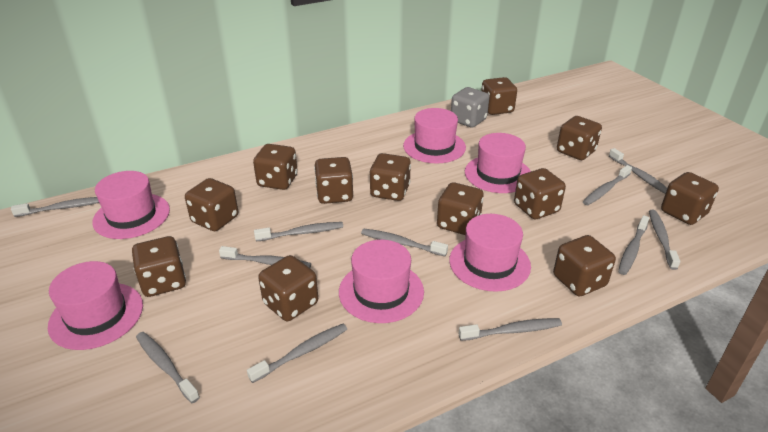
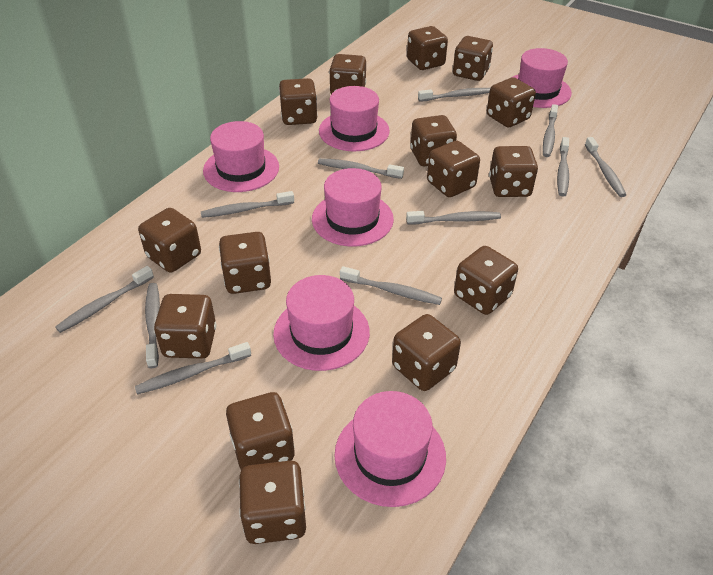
brown dice: [132,236,186,297] [185,178,238,231] [253,144,298,190] [258,255,318,321] [314,157,353,204] [370,153,411,201] [437,182,484,235] [481,77,517,115] [514,168,566,219] [553,235,616,296] [557,116,602,160] [661,172,719,225] = 12 -> [138,208,201,273] [154,294,217,359] [219,232,271,294] [226,392,295,469] [239,460,306,544] [279,78,318,125] [329,54,366,94] [392,314,461,391] [407,26,448,70] [410,115,457,166] [427,141,480,197] [453,36,493,81] [454,246,518,315] [487,77,536,127] [489,146,538,197] = 15
grey dice: [451,87,489,128] = 1 -> none = 0

